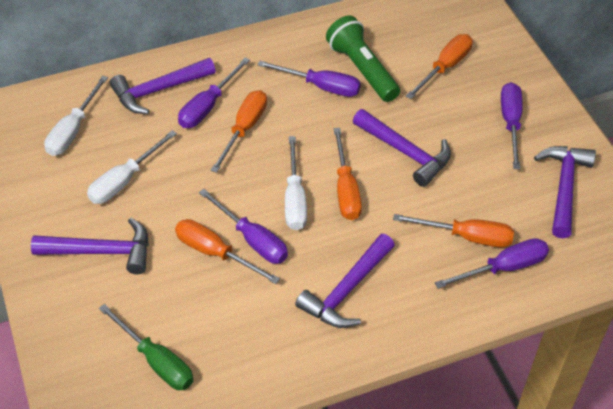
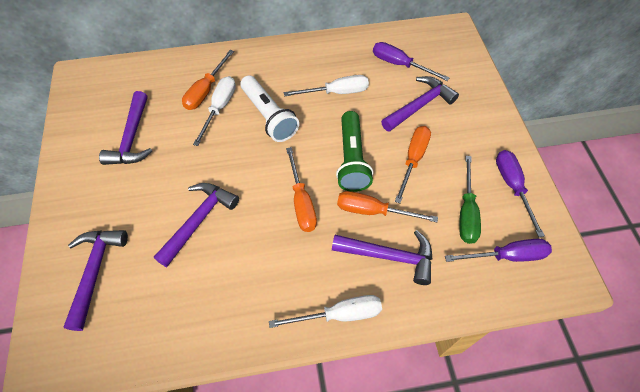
orange screwdriver: [175,219,280,284] [211,90,267,173] [333,128,362,220] [393,214,514,247] [406,34,473,99] = 5 -> [182,50,234,110] [286,147,317,232] [337,191,438,222] [395,126,431,203] = 4
purple screwdriver: [178,58,250,128] [199,189,288,264] [258,61,361,97] [435,238,549,289] [501,82,523,169] = 5 -> [373,42,449,81] [445,239,552,262] [496,150,545,237] = 3
white flashlight: none = 0 -> [240,76,299,142] = 1

